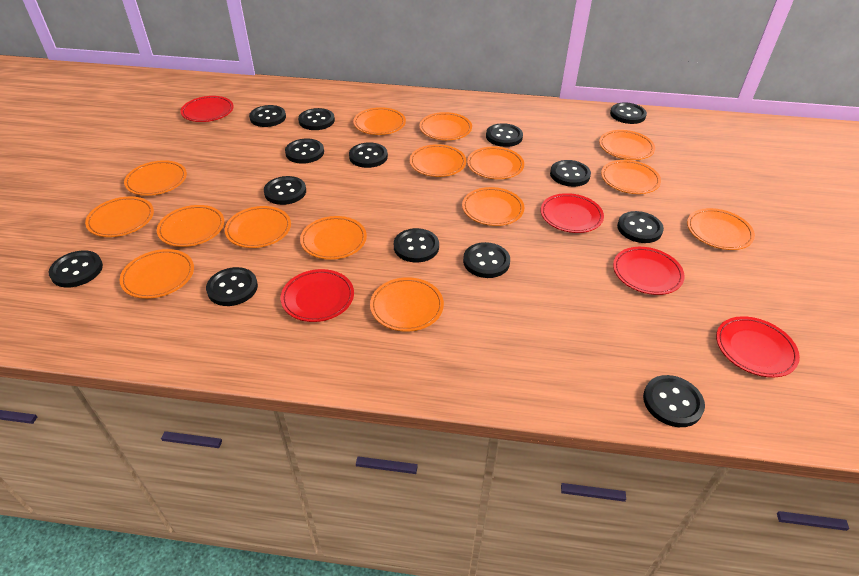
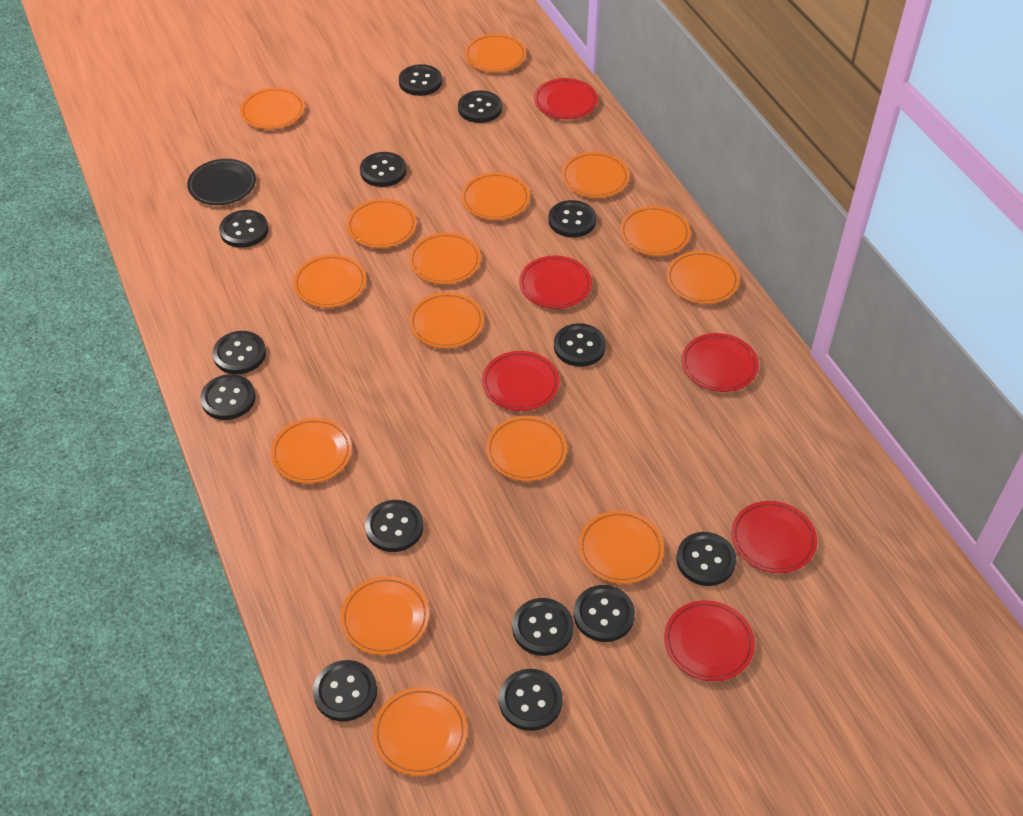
black plate: none = 0 -> [187,159,256,205] = 1
red plate: [180,96,234,122] [280,269,354,322] [540,193,604,233] [613,247,685,295] [716,316,800,378] = 5 -> [482,351,560,411] [519,256,592,309] [534,78,598,119] [664,600,755,681] [682,333,759,392] [731,501,817,573] = 6

